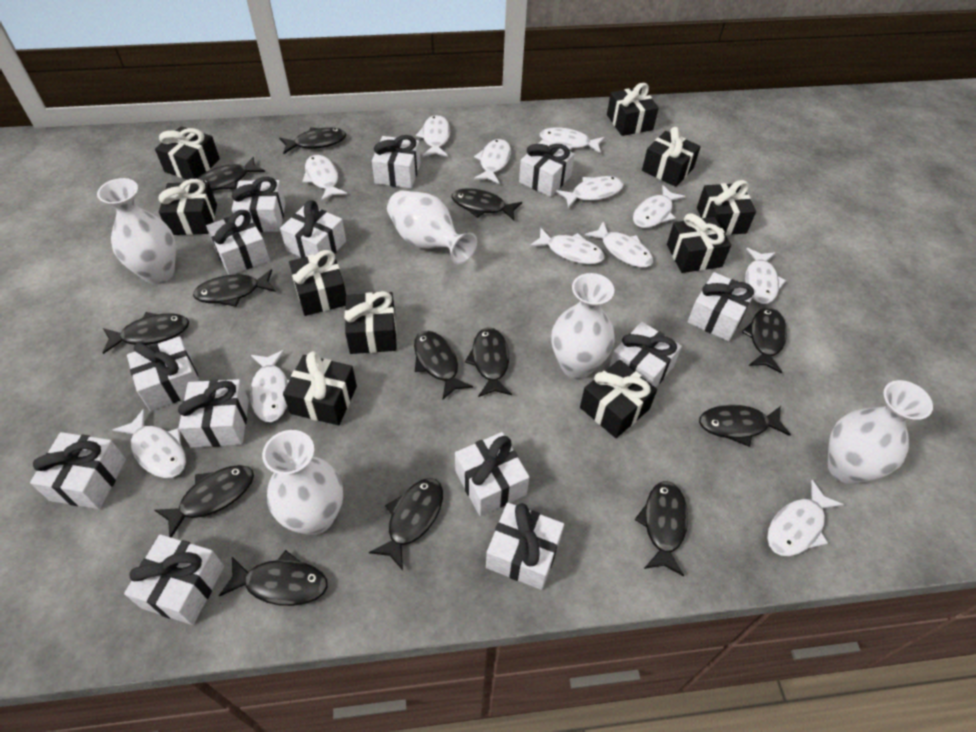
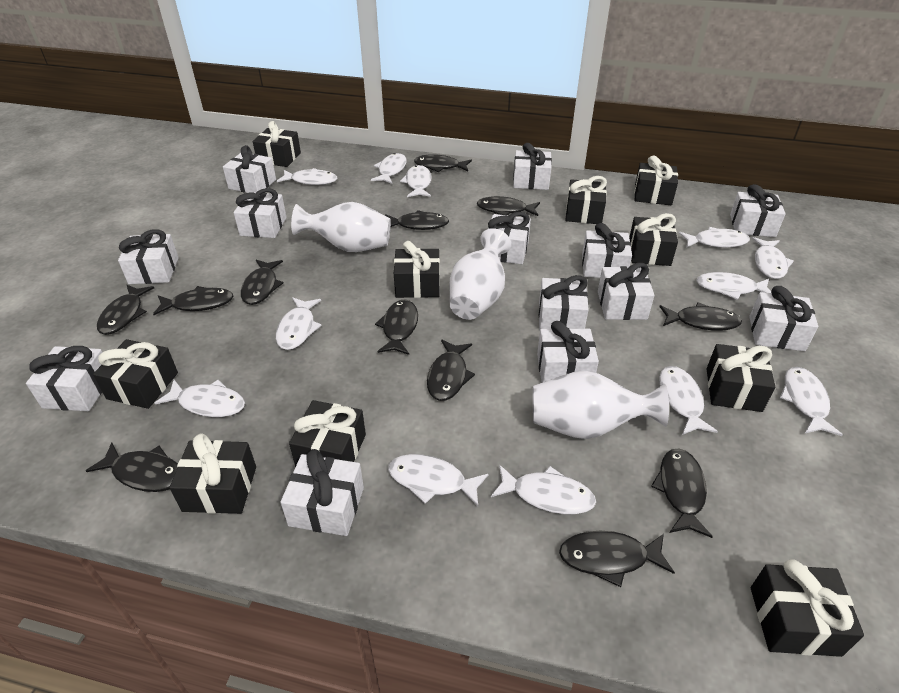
black fish: [103,312,189,354] [154,465,254,538] [193,269,276,307] [197,157,265,191] [219,550,328,606] [279,127,346,154] [369,478,443,570] [414,331,473,399] [451,188,522,220] [465,327,512,397] [635,481,688,576] [699,405,791,447] [742,307,787,374] = 13 -> [86,442,178,492] [97,285,154,335] [153,286,233,315] [241,260,283,305] [375,300,418,355] [385,210,449,230] [414,154,472,172] [427,340,475,401] [477,196,540,216] [559,531,675,587] [651,448,713,538] [660,302,742,331] = 12
white vase: [97,178,176,284] [262,430,343,535] [387,190,477,264] [551,273,615,379] [827,380,933,484] = 5 -> [291,202,391,252] [449,228,511,320] [533,371,669,439] = 3

